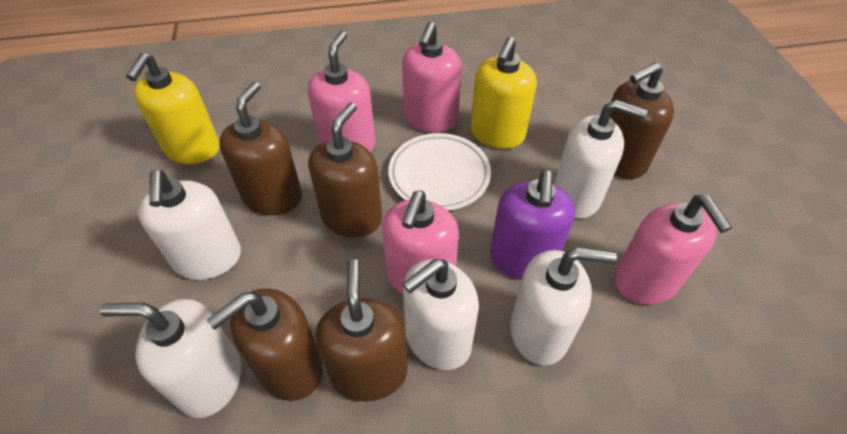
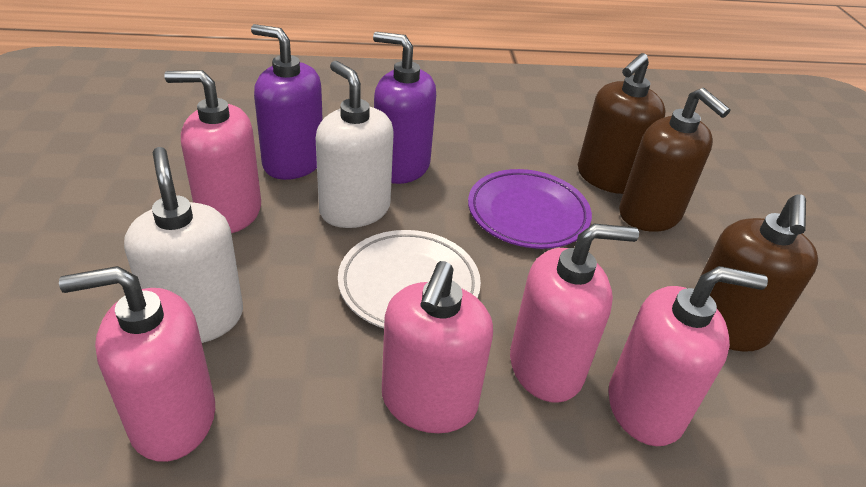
brown soap dispenser: [207,289,323,401] [219,81,302,215] [308,102,382,237] [316,259,408,401] [610,62,674,179] = 5 -> [578,53,666,194] [619,88,731,232] [694,194,818,352] = 3
pink soap dispenser: [308,31,375,152] [382,191,459,294] [402,22,462,133] [614,195,732,305] = 4 -> [59,266,215,462] [164,70,261,233] [382,261,493,433] [510,224,639,403] [608,266,768,446] = 5
purple plate: none = 0 -> [468,169,592,249] = 1
purple soap dispenser: [490,170,575,279] = 1 -> [251,24,323,180] [373,32,436,184] = 2
white soap dispenser: [100,299,241,418] [138,170,241,280] [403,259,479,370] [510,247,617,365] [554,100,647,219] = 5 -> [124,147,243,343] [316,61,394,228] = 2
yellow soap dispenser: [126,53,220,164] [471,37,537,149] = 2 -> none = 0

